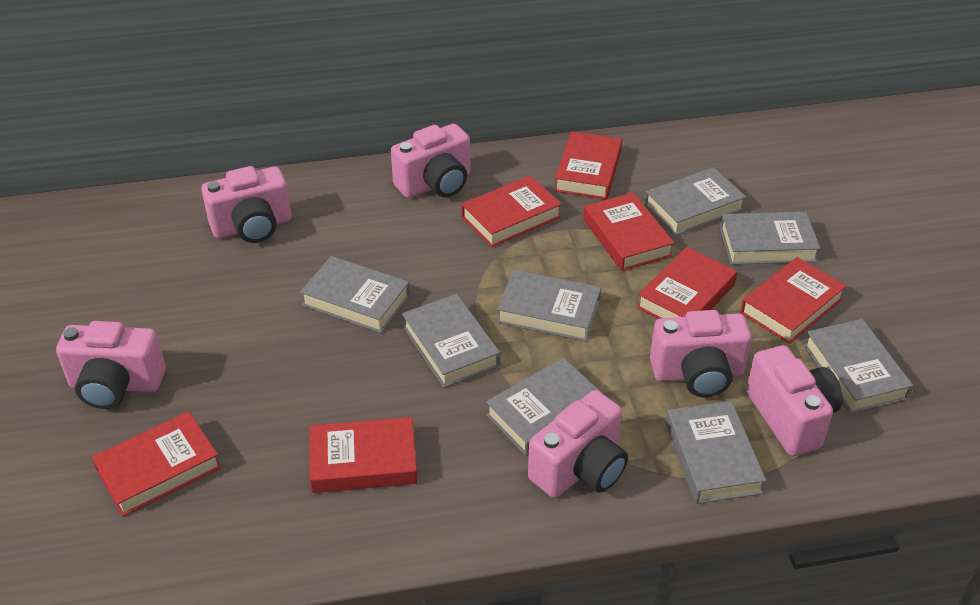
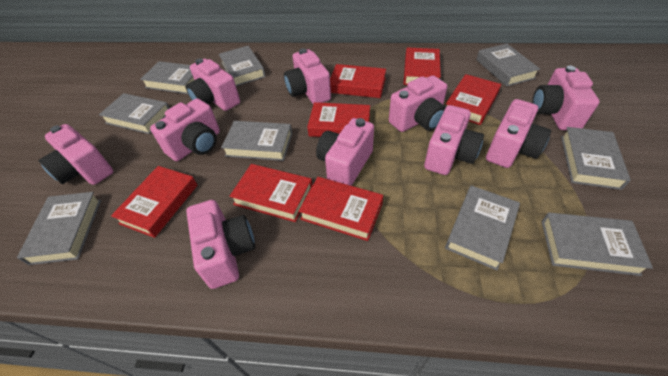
grey book: [300,256,410,333] [402,294,500,388] [486,358,603,456] [497,270,601,342] [644,167,746,236] [666,401,766,504] [720,212,820,265] [804,319,913,413] = 8 -> [17,192,101,265] [99,93,170,134] [140,61,194,94] [219,46,266,86] [221,121,292,161] [445,185,520,270] [476,43,540,87] [541,212,653,276] [561,127,631,190] = 9
pink camera: [56,321,166,409] [201,166,292,243] [391,124,471,198] [528,390,628,498] [650,310,752,397] [746,345,843,456] = 6 -> [38,124,113,185] [150,98,220,161] [186,58,240,111] [186,200,255,289] [284,48,331,104] [316,118,374,186] [389,75,447,132] [424,105,484,175] [486,99,551,168] [532,66,600,130] = 10

